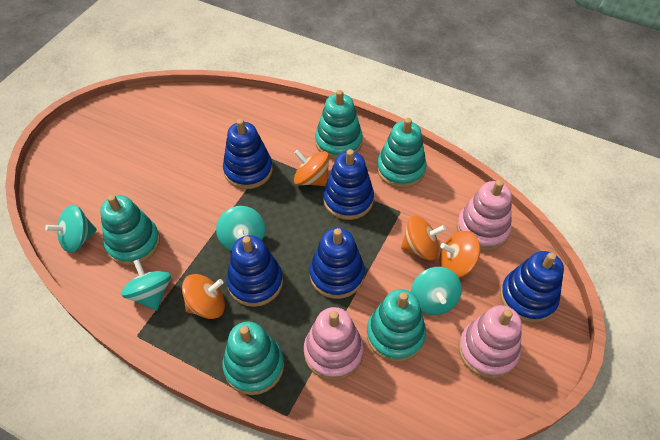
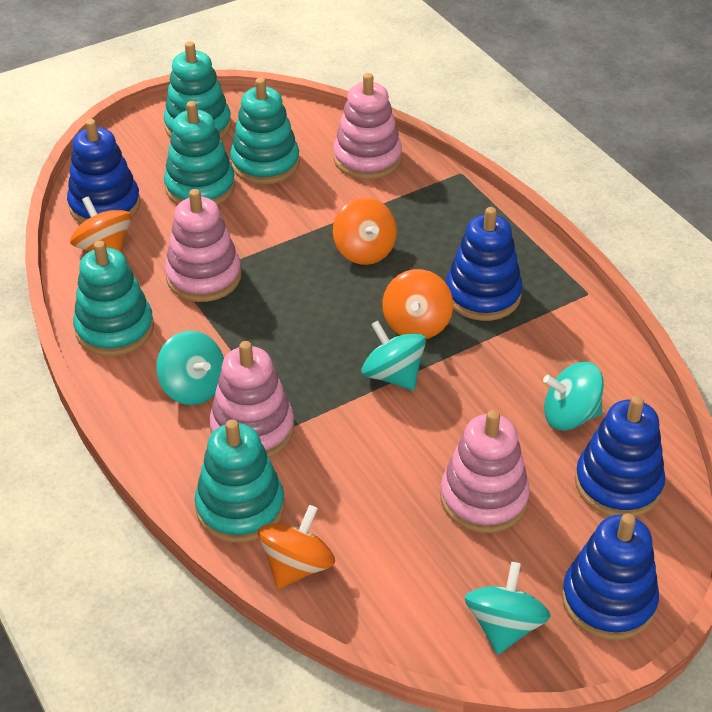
blue stacking toy: [223,119,273,189] [226,235,283,307] [309,228,365,299] [323,149,374,220] [500,251,564,323] = 5 -> [67,119,141,224] [446,207,522,321] [562,513,659,640] [575,395,665,517] = 4
pink stacking toy: [304,307,364,380] [457,180,512,251] [459,305,522,379] = 3 -> [165,189,241,302] [209,341,294,457] [333,73,402,179] [440,410,530,533] = 4

